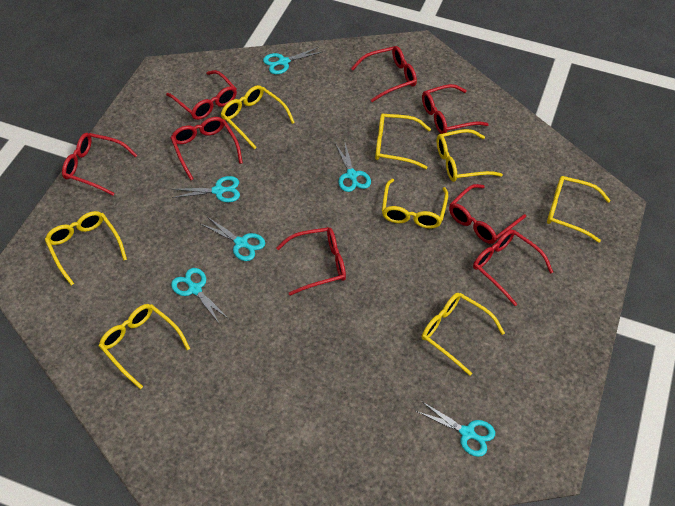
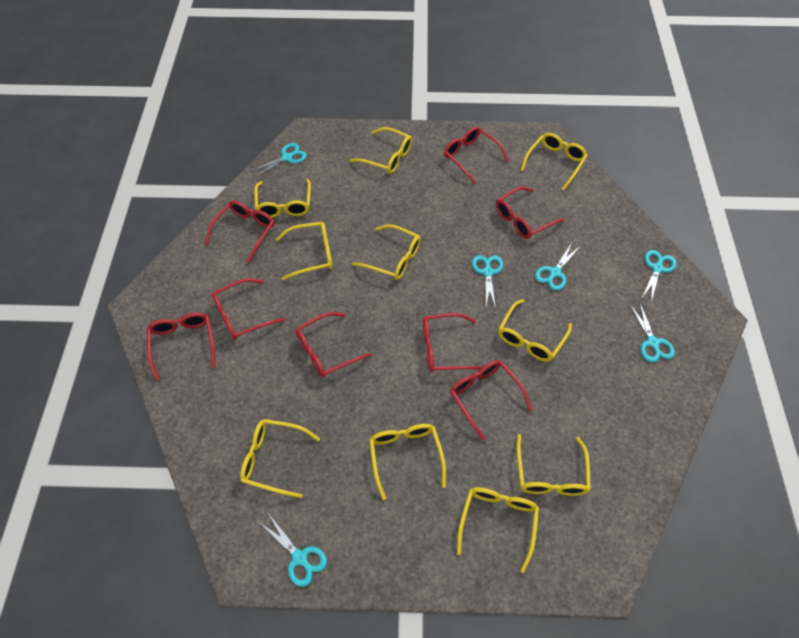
yellow glasses: [45,211,127,285] [99,304,190,389] [220,85,295,150] [375,114,431,169] [382,179,448,229] [422,293,505,376] [437,129,503,182] [547,176,611,243] = 8 -> [240,419,320,498] [254,179,311,218] [276,222,333,280] [350,127,412,174] [352,224,421,280] [369,424,446,500] [457,487,539,573] [498,299,572,362] [516,434,591,496] [520,133,588,190] = 10

